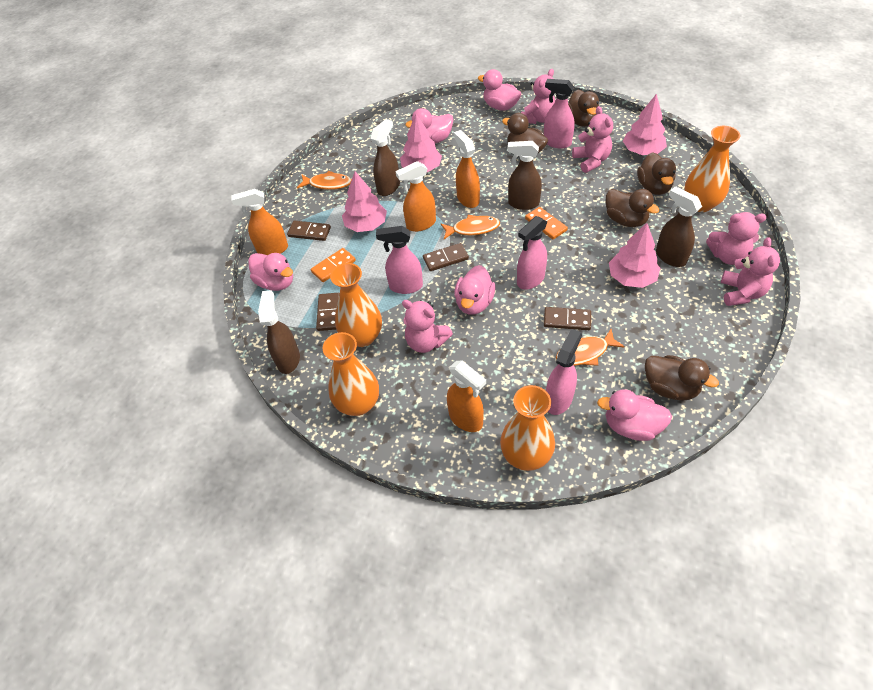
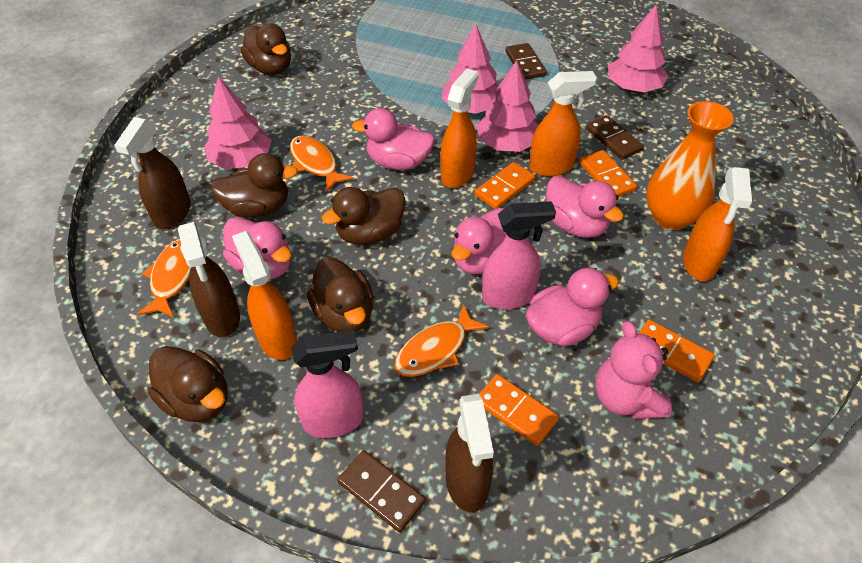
brown domino: [287,221,331,241] [316,293,340,331] [423,243,469,271] [544,307,591,330] = 4 -> [337,450,426,532] [505,43,547,80] [586,115,644,160] = 3
brown spray bottle: [258,290,300,374] [370,119,400,196] [508,141,542,210] [656,187,702,267] = 4 -> [114,117,191,229] [178,222,240,337] [445,394,494,513] = 3
orange domino: [311,248,356,282] [525,207,568,239] = 2 -> [474,162,535,209] [479,374,559,446] [579,150,637,197] [639,319,715,382] = 4
orange vase: [323,332,379,416] [330,263,382,347] [500,385,555,471] [684,126,740,212] = 4 -> [646,101,734,230] = 1
pink spray bottle: [376,226,423,294] [517,216,547,290] [544,79,575,149] [546,329,582,415] = 4 -> [292,330,363,438] [482,201,556,309] = 2
pink teddy bear: [402,300,453,353] [521,69,556,124] [572,106,613,173] [706,212,766,265] [721,237,780,306] = 5 -> [595,321,672,419] = 1

